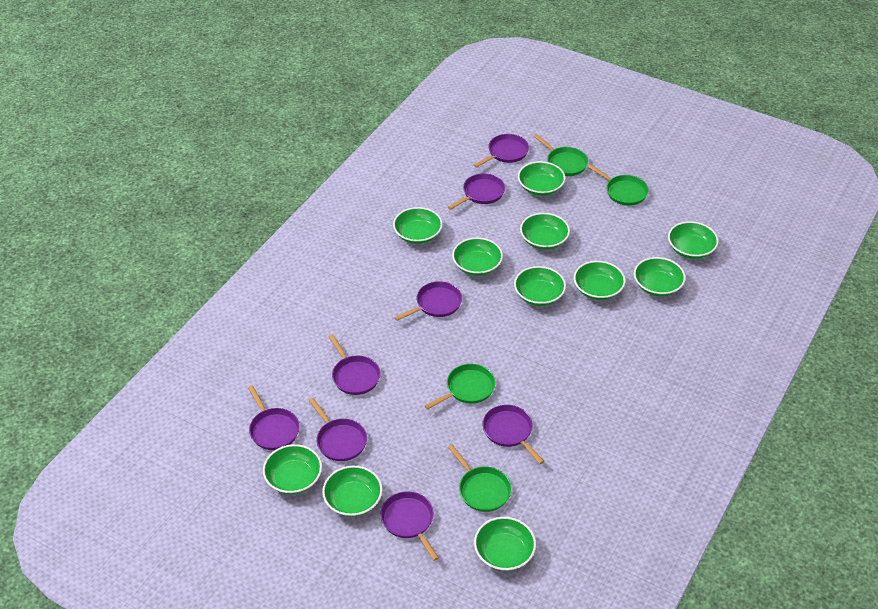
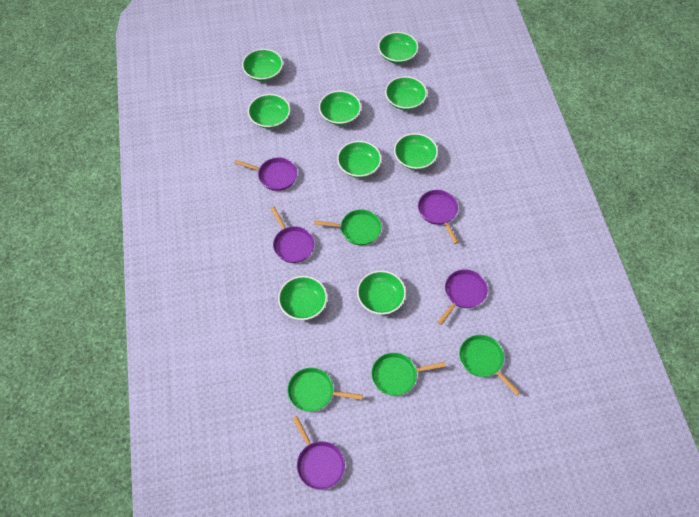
green bowl: [263,444,322,494] [322,466,383,517] [393,207,443,244] [452,237,503,276] [474,517,536,571] [514,266,566,306] [518,161,565,196] [520,213,570,250] [574,261,625,300] [634,257,686,296] [668,221,719,259] = 11 -> [242,49,283,81] [248,94,290,129] [278,276,327,320] [319,91,361,125] [337,141,381,178] [357,270,406,315] [378,32,418,64] [385,76,427,110] [394,133,438,170] = 9
purple pan: [248,386,300,450] [309,398,367,461] [329,335,381,395] [380,491,439,561] [394,281,462,321] [448,173,505,210] [474,134,529,168] [483,405,544,464] = 8 -> [234,157,297,191] [270,207,314,263] [292,416,345,490] [418,190,459,244] [438,269,488,325] = 5

